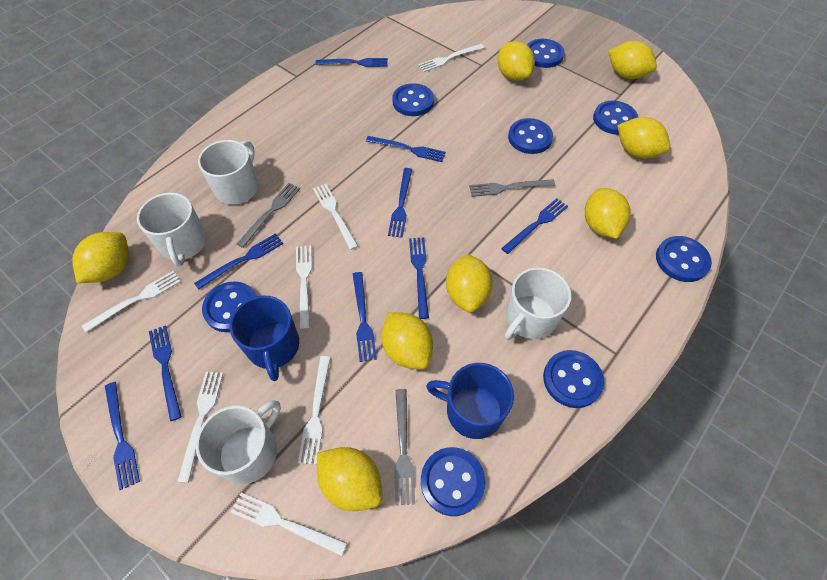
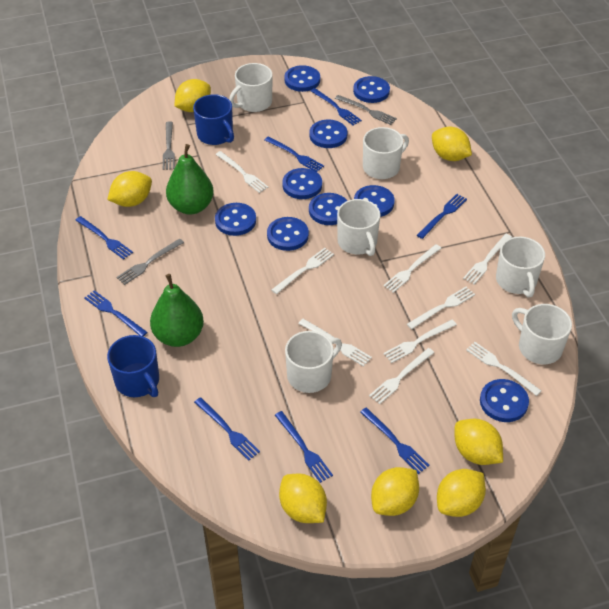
blue button: [202,281,256,332] [392,83,434,116] [421,447,486,516] [508,118,553,154] [527,39,565,68] [543,350,604,408] [593,101,638,135] [656,236,712,282] = 8 -> [215,203,256,236] [267,217,309,251] [282,168,322,199] [284,65,320,92] [309,120,347,148] [309,193,347,225] [353,76,390,103] [354,185,395,217] [480,379,529,422] = 9
blue fork: [105,382,140,490] [149,325,182,421] [194,233,284,290] [316,58,388,67] [353,272,377,362] [366,136,446,162] [388,168,412,238] [409,237,429,319] [501,198,568,254] = 9 -> [75,216,133,260] [84,290,148,337] [194,397,260,461] [265,136,324,172] [275,411,333,483] [311,88,362,126] [360,407,430,474] [417,194,467,239] = 8
green pear: none = 0 -> [150,274,204,347] [166,144,214,215] = 2
white fork: [82,271,181,332] [177,372,223,483] [231,493,347,556] [296,245,312,329] [298,356,331,465] [313,184,358,250] [418,44,484,72] = 7 -> [216,151,269,193] [272,248,334,294] [298,319,372,367] [369,348,434,404] [383,244,441,293] [383,319,457,363] [407,286,475,329] [463,234,512,284] [466,342,541,396] = 9
white mug: [137,193,207,267] [196,400,281,484] [198,140,259,205] [505,267,571,340] = 4 -> [229,63,273,112] [285,331,342,393] [337,199,380,256] [363,127,409,179] [496,237,545,297] [512,304,572,364] = 6
yellow lemon: [72,232,129,283] [317,447,382,511] [381,312,433,369] [446,254,493,312] [497,41,535,81] [585,188,631,239] [608,41,657,79] [617,117,670,158] = 8 -> [107,171,152,207] [175,79,211,112] [279,474,327,523] [371,467,419,516] [432,127,472,161] [437,469,486,517] [454,419,503,465] = 7

